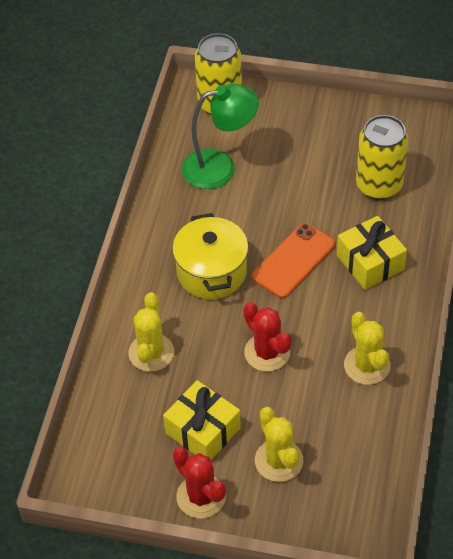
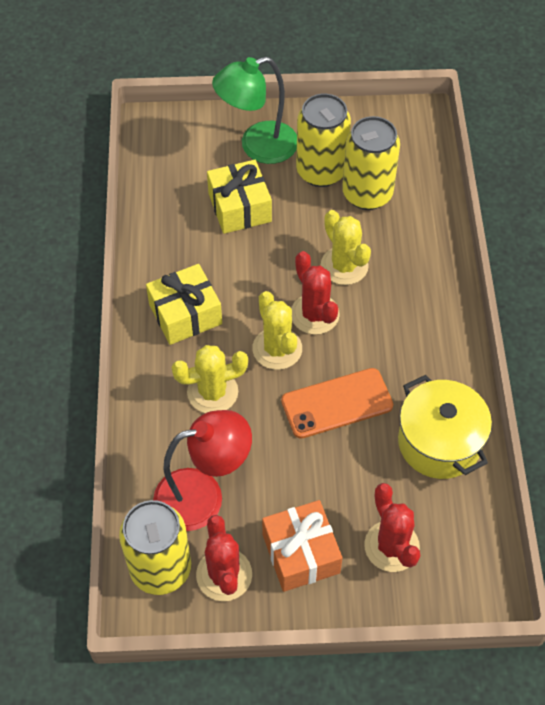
orange gift: none = 0 -> [262,500,342,592] = 1
red cactus: [173,447,226,519] [243,302,292,371] = 2 -> [196,515,252,601] [291,251,340,335] [364,483,420,572] = 3
red lamp: none = 0 -> [153,410,252,531] = 1
yellow can: [195,33,242,115] [356,115,408,200] = 2 -> [119,500,191,595] [296,94,351,187] [342,116,400,210] = 3

